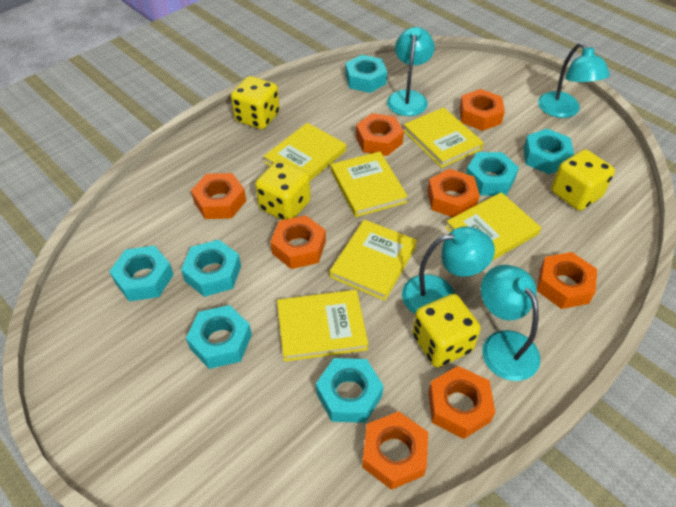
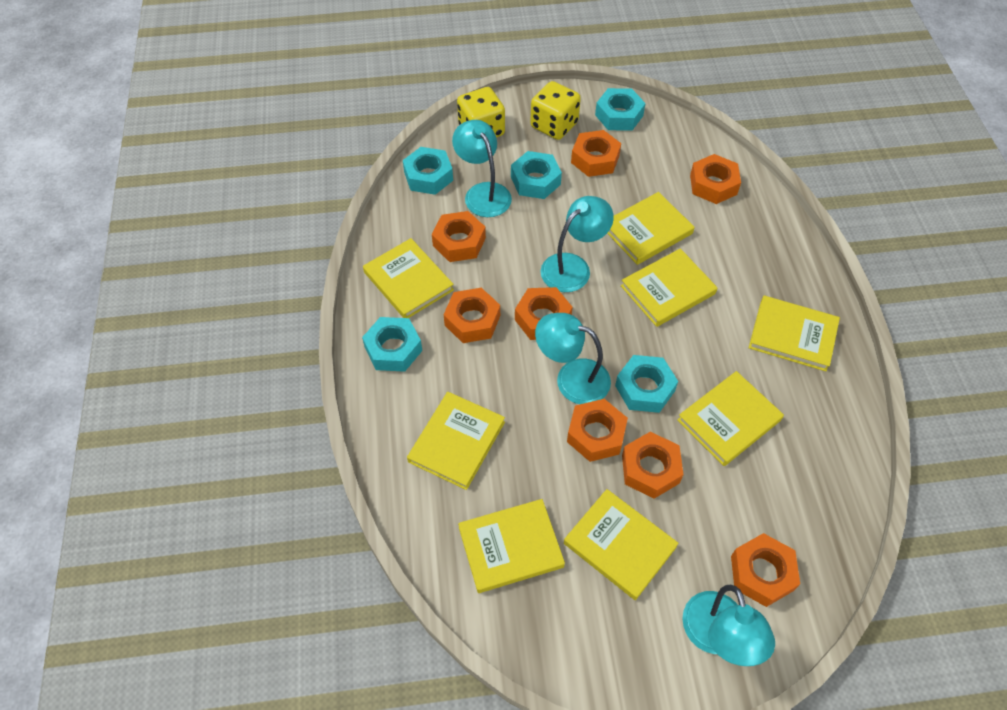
turquoise nut: [109,246,174,301] [181,240,241,297] [186,305,252,369] [316,358,384,423] [345,55,387,93] [466,152,519,196] [523,129,574,174] = 7 -> [362,317,422,372] [403,147,453,195] [511,151,562,199] [595,88,646,131] [615,355,678,413] = 5
yellow book: [264,123,346,181] [277,290,368,362] [330,219,417,301] [331,151,408,217] [403,107,484,168] [445,192,541,261] = 6 -> [363,238,454,318] [407,392,505,490] [458,499,565,593] [564,489,679,600] [607,192,695,265] [621,249,718,327] [677,371,784,466] [749,296,840,371] = 8
yellow dice: [231,76,280,129] [255,160,311,220] [412,294,481,367] [551,149,615,211] = 4 -> [457,87,505,137] [530,81,581,140] = 2

